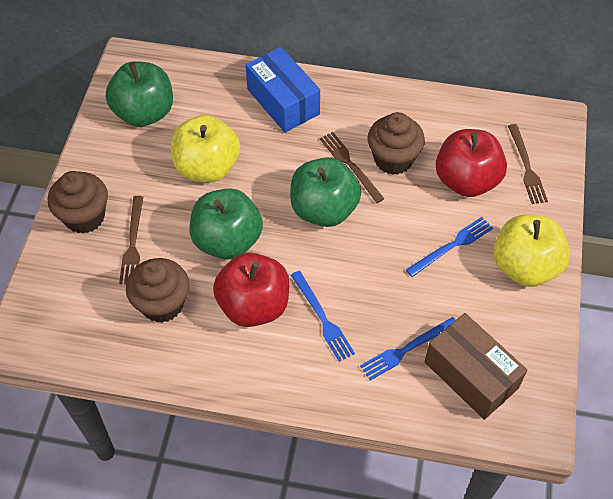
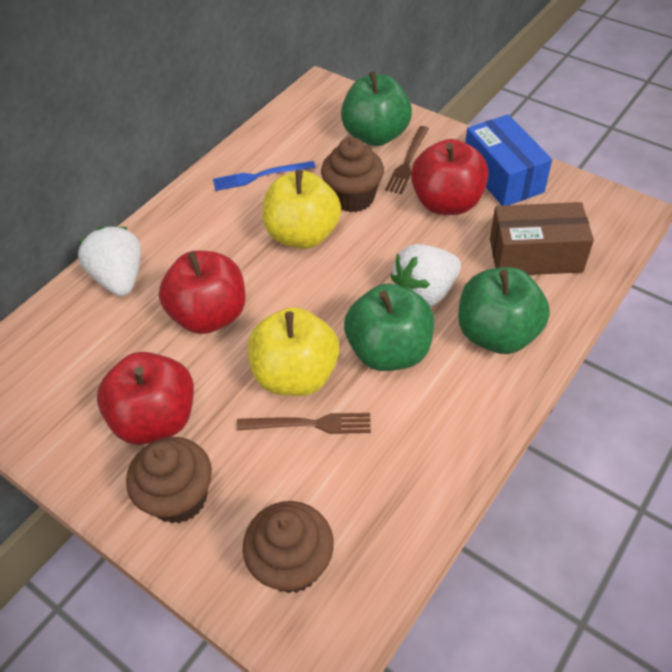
blue fork: [291,271,355,362] [360,317,456,380] [406,217,493,277] = 3 -> [213,161,316,191] = 1
brown fork: [119,196,143,284] [320,132,385,203] [508,124,548,204] = 3 -> [236,413,371,434] [385,126,429,194] = 2
red apple: [213,252,289,327] [436,129,507,197] = 2 -> [97,352,194,445] [159,251,246,334] [411,139,489,215] = 3
white strawberry: none = 0 -> [78,227,141,296] [391,244,461,307] = 2

